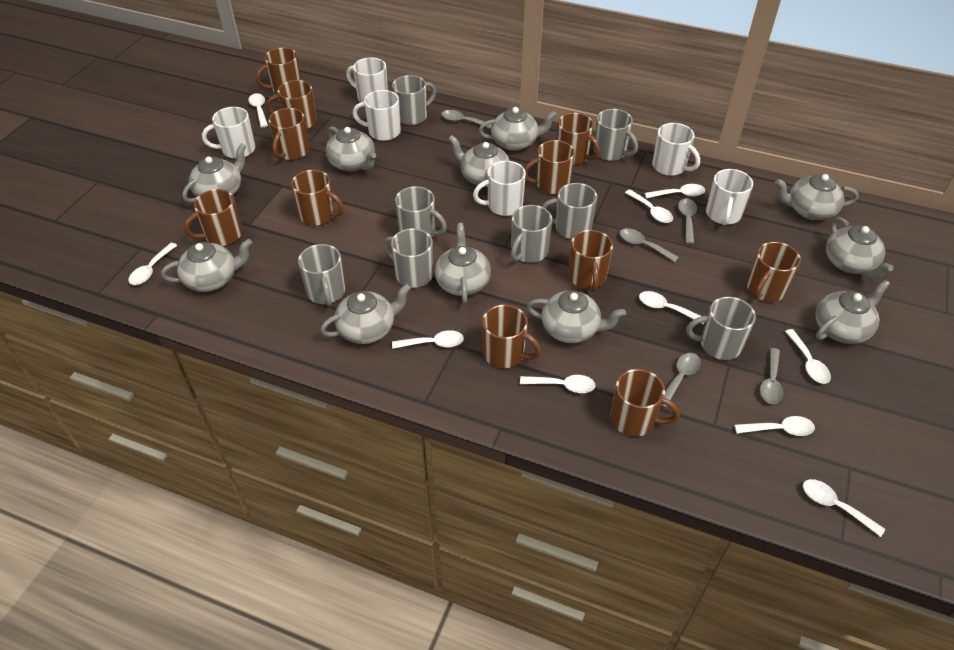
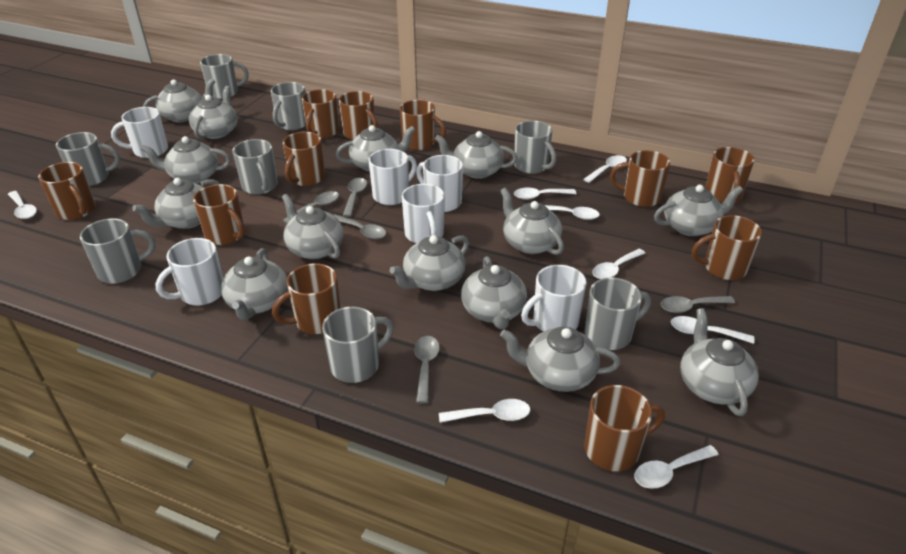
grey teapot: [161,239,252,292] [182,143,246,203] [320,284,411,344] [326,127,376,171] [434,223,491,304] [448,135,510,187] [478,107,557,151] [527,291,626,343] [775,174,859,220] [815,280,890,344] [826,217,893,279] = 11 -> [132,178,220,229] [141,136,231,184] [143,78,215,122] [189,86,238,139] [221,248,287,320] [282,194,344,259] [336,125,415,172] [390,235,469,291] [435,131,518,179] [461,256,527,329] [500,188,564,255] [500,327,620,392] [654,185,743,236] [680,308,759,416] = 14
white spoon: [128,243,177,285] [248,93,268,127] [392,330,464,349] [520,375,595,393] [625,190,673,223] [639,291,704,324] [645,184,705,198] [734,416,815,436] [785,329,831,384] [803,479,885,537] = 10 -> [8,191,37,219] [439,399,530,423] [514,188,577,200] [544,205,600,220] [583,155,627,183] [592,249,645,279] [634,445,719,489] [671,316,755,344] = 8

